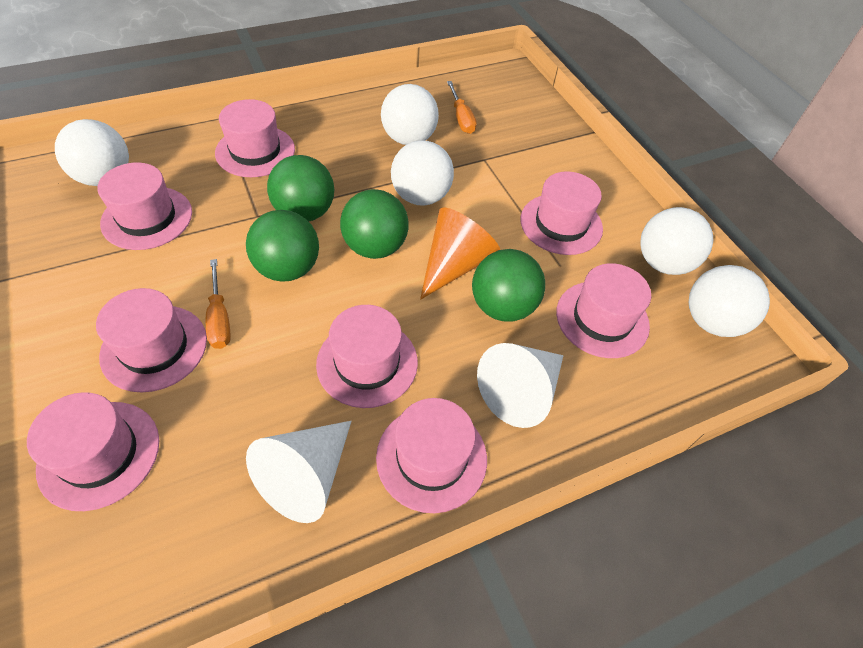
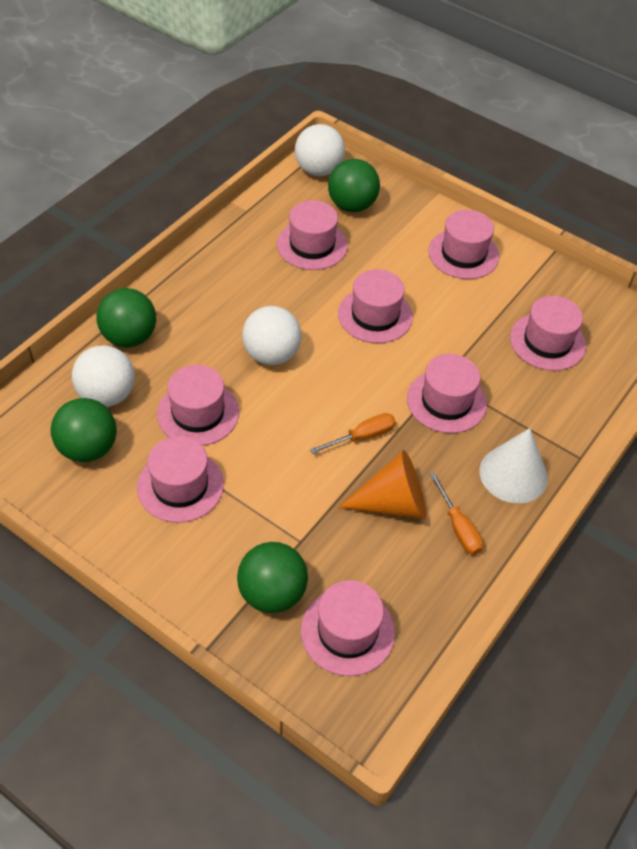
white ball: [55,119,129,186] [381,84,439,145] [391,140,454,206] [640,207,713,275] [689,265,770,337] = 5 -> [72,346,135,407] [242,306,302,365] [295,124,345,176] = 3
white cone: [246,421,351,523] [477,343,563,428] = 2 -> [480,428,548,503] = 1

